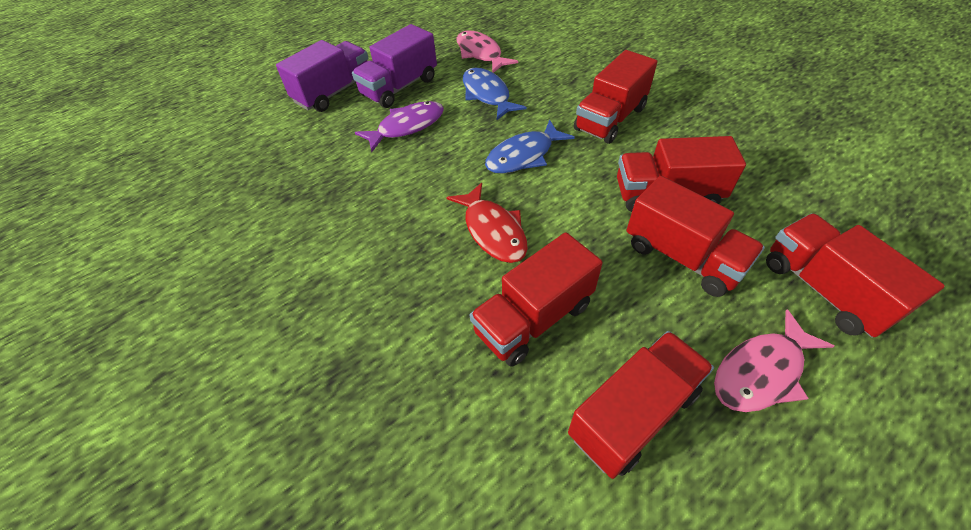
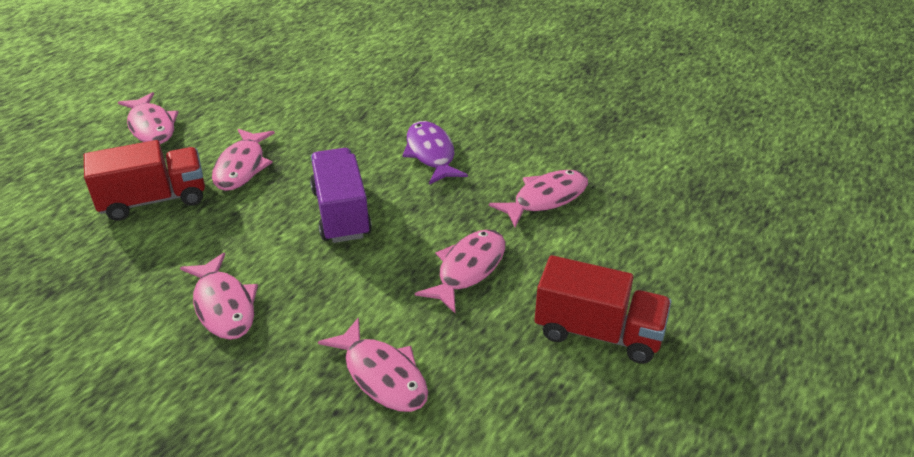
blue fish: [463,67,527,120] [485,120,575,174] = 2 -> none = 0
pink fish: [456,30,518,73] [714,310,834,412] = 2 -> [118,92,179,144] [180,253,258,340] [212,129,275,191] [318,317,428,412] [415,229,505,313] [489,170,588,227] = 6
purple truck: [276,40,368,112] [352,24,437,108] = 2 -> [310,148,372,243] = 1
red fish: [446,182,528,263] = 1 -> none = 0
red truck: [470,232,603,366] [568,331,714,479] [574,50,657,144] [617,136,746,212] [626,176,765,297] [766,213,945,338] = 6 -> [84,140,205,221] [535,255,671,364] = 2

